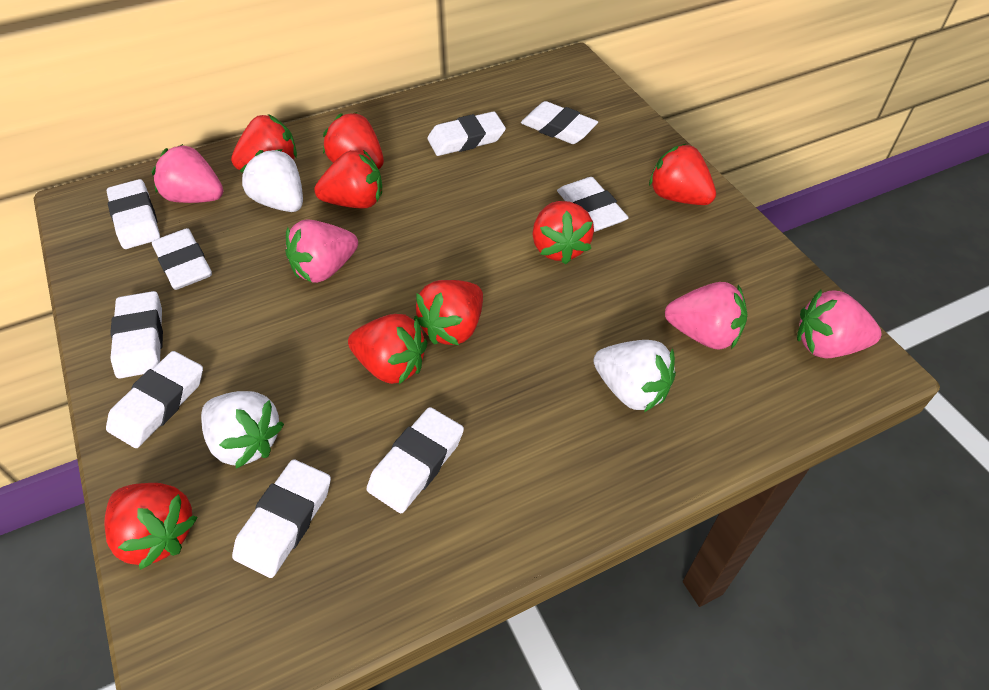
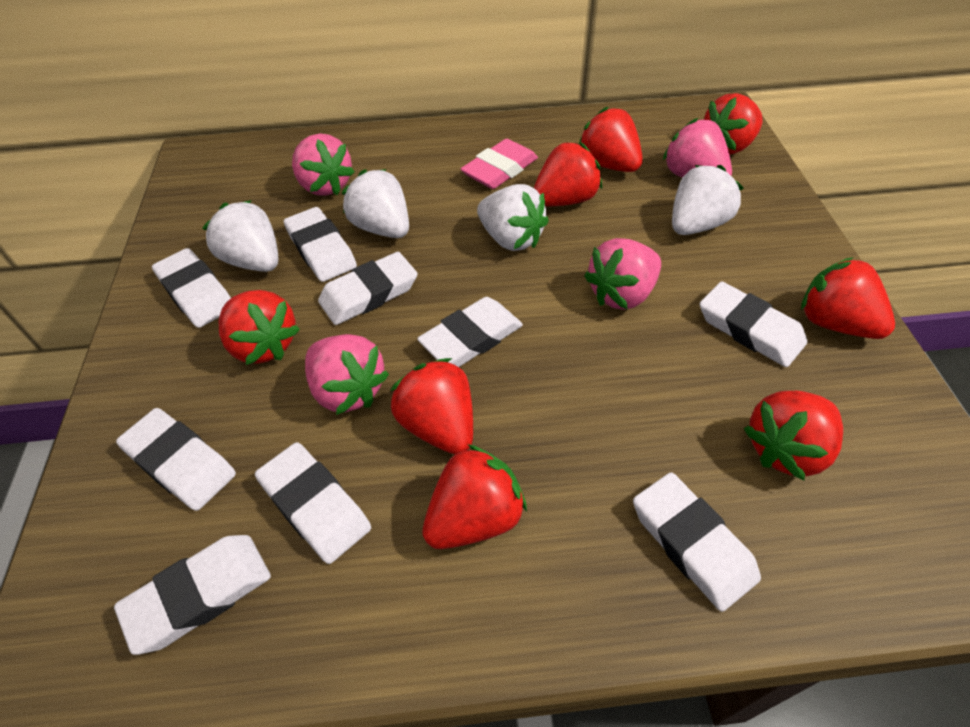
pink eraser: none = 0 -> [461,139,538,189] = 1
white strawberry: [201,391,284,469] [240,149,303,212] [593,340,676,412] = 3 -> [203,200,278,272] [342,169,409,238] [477,184,549,251] [672,165,743,235] = 4

